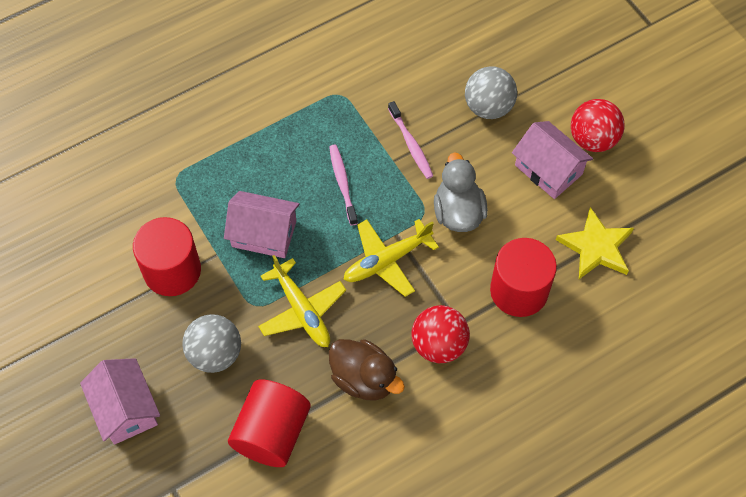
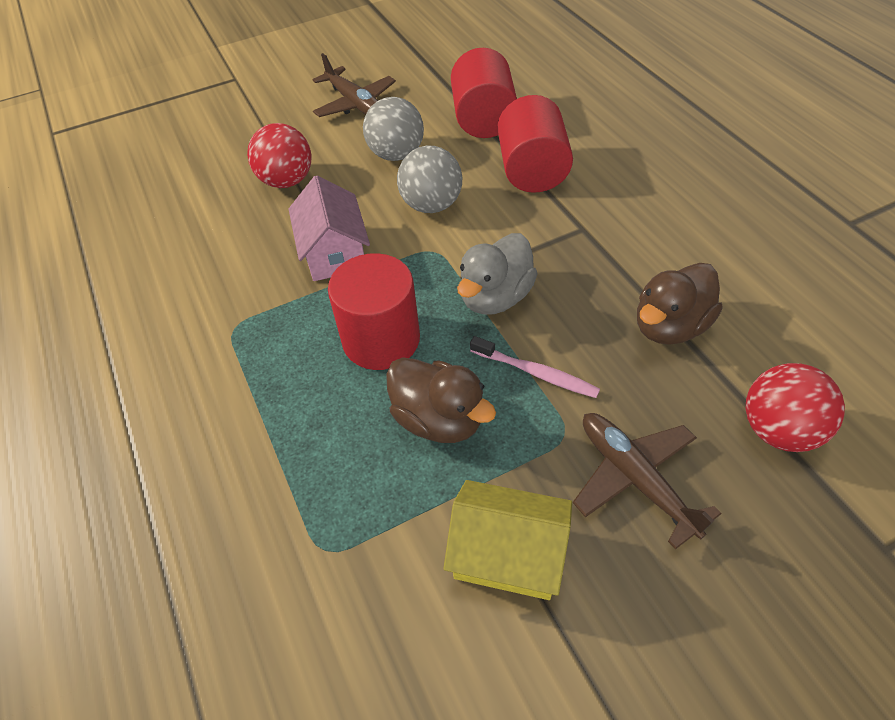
brown duck: [329,339,405,400] = 1 -> [386,357,496,443] [637,263,722,345] = 2
brown plane: none = 0 -> [312,53,396,117] [573,413,722,550] = 2
pink house: [80,358,160,445] [224,191,299,258] [512,121,593,199] = 3 -> [288,176,370,281] = 1
pink toothbrush: [329,145,358,226] [388,101,433,179] = 2 -> [470,336,600,398] = 1
yellow house: none = 0 -> [443,480,572,600] = 1
yellow plane: [258,255,346,347] [343,219,439,297] = 2 -> none = 0
yellow star: [556,207,634,279] = 1 -> none = 0

